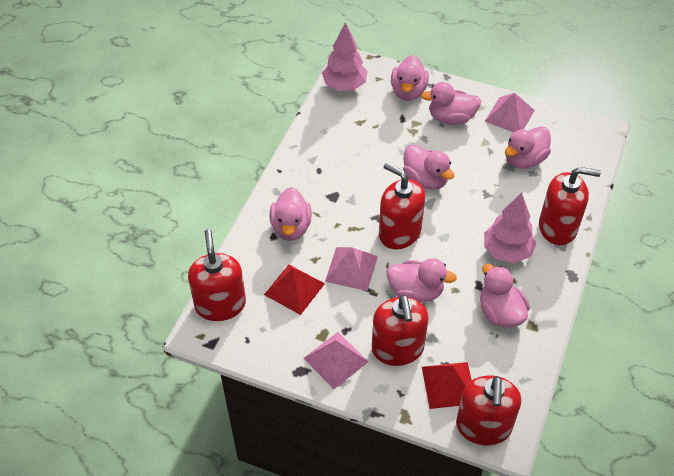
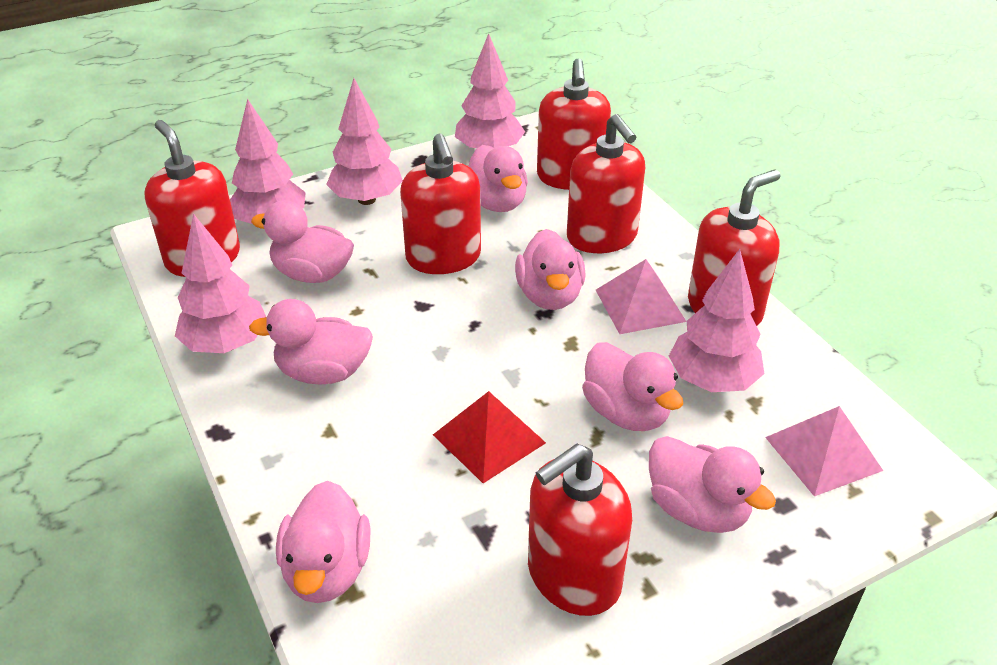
pink pyramid: [303,332,368,389] [325,247,378,291] [485,93,535,132] = 3 -> [596,259,687,334] [765,406,883,496] = 2
pink tree: [322,22,367,91] [484,192,536,263] = 2 -> [175,213,266,353] [230,99,306,224] [326,78,403,205] [455,33,525,148] [669,249,764,392] = 5
red pyramid: [264,265,325,315] [422,362,472,409] = 2 -> [433,391,546,483] = 1
red soap dispenser: [188,229,246,321] [372,295,429,366] [379,163,425,249] [456,376,521,445] [539,167,601,245] = 5 -> [144,120,240,277] [400,134,481,274] [528,444,632,616] [537,58,611,190] [567,114,645,253] [688,170,780,326] = 6

